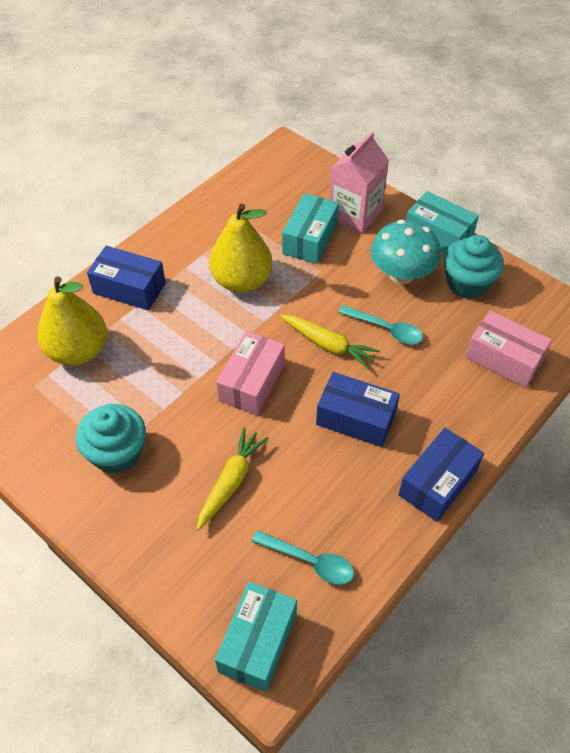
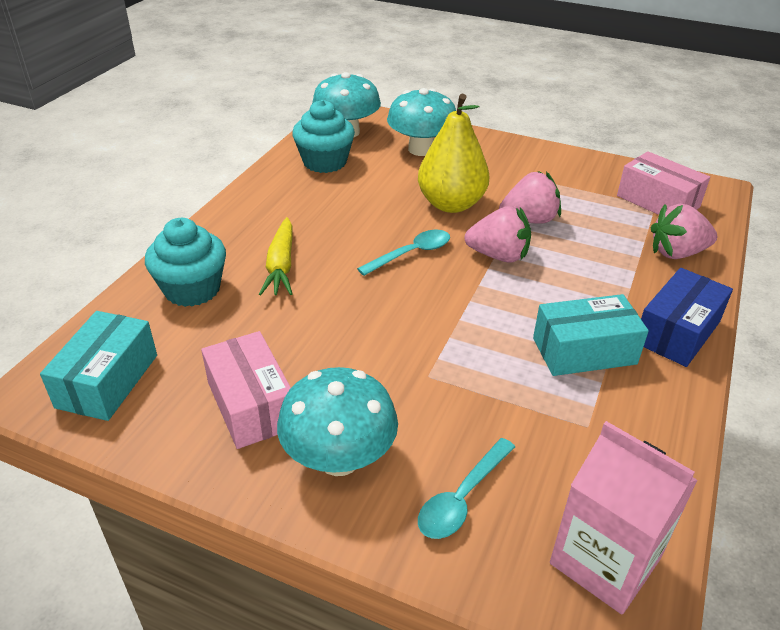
blue box: [87,246,166,310] [316,372,400,447] [398,428,484,522] = 3 -> [641,268,733,367] = 1
pink strawberry: none = 0 -> [465,206,531,263] [499,171,561,224] [651,204,717,259] = 3
turquoise box: [215,581,297,692] [282,193,339,264] [406,191,479,254] = 3 -> [40,311,157,421] [533,294,649,376] = 2
turquoise mushroom: [371,220,441,285] = 1 -> [277,367,398,476] [312,72,381,137] [387,88,456,156] = 3
yellow carrot: [197,427,269,531] [280,315,380,369] = 2 -> [259,217,293,296] = 1
yellow pear: [37,276,107,366] [209,204,272,293] = 2 -> [418,94,489,213] = 1

